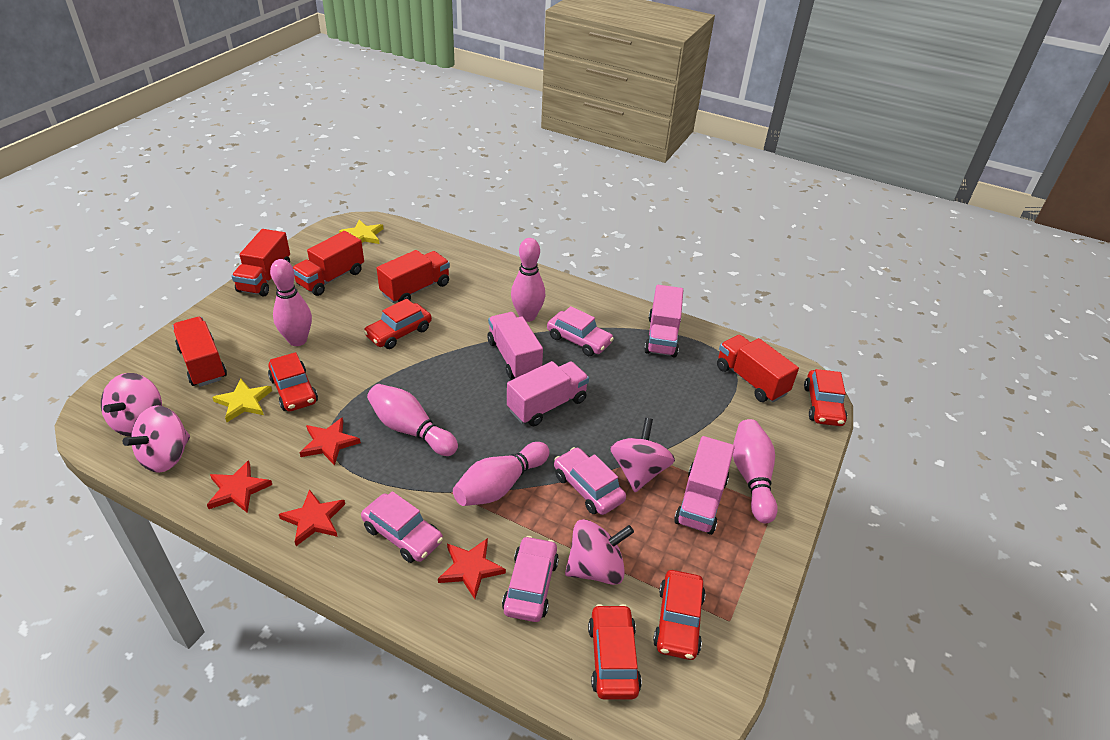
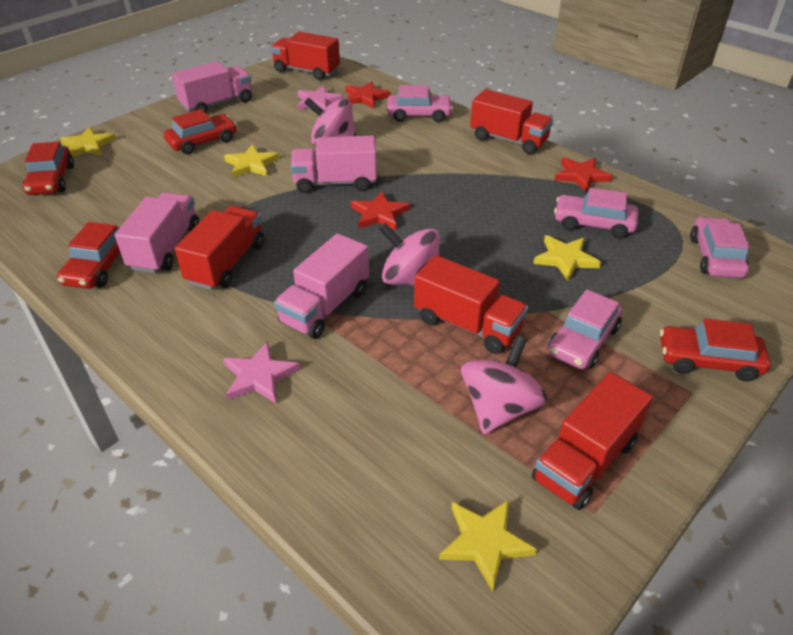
pink bowling pin: [270,259,312,346] [367,384,458,456] [453,442,550,506] [511,238,545,322] [733,419,778,523] = 5 -> none = 0
pink spinning top: [101,373,162,437] [123,405,190,473] [565,519,634,585] [610,418,675,492] = 4 -> [304,97,356,146] [379,223,440,286] [461,336,547,434] = 3
pink star: none = 0 -> [223,341,300,403] [297,86,343,111] = 2
red car: [268,352,318,412] [364,299,432,349] [588,604,642,700] [653,570,706,660] [804,369,847,426] = 5 -> [23,142,74,195] [57,222,121,289] [164,109,237,154] [660,319,771,381] = 4
red star: [207,460,272,513] [279,489,345,546] [299,417,361,466] [438,538,506,599] = 4 -> [345,81,390,108] [351,191,410,230] [555,157,613,192] = 3
yellow star: [212,379,272,422] [339,220,383,244] = 2 -> [60,127,116,157] [224,144,279,178] [439,500,537,592] [533,235,601,281] = 4

